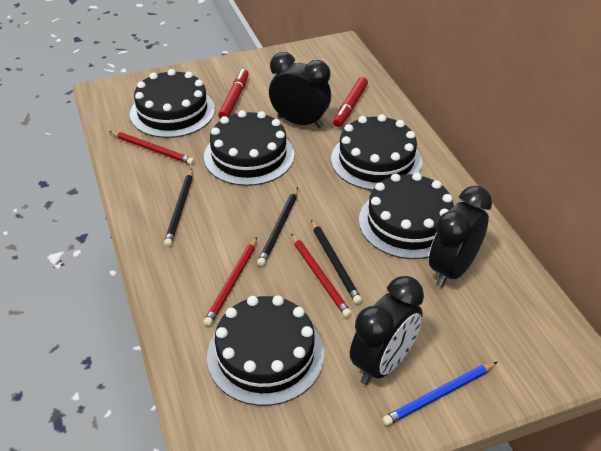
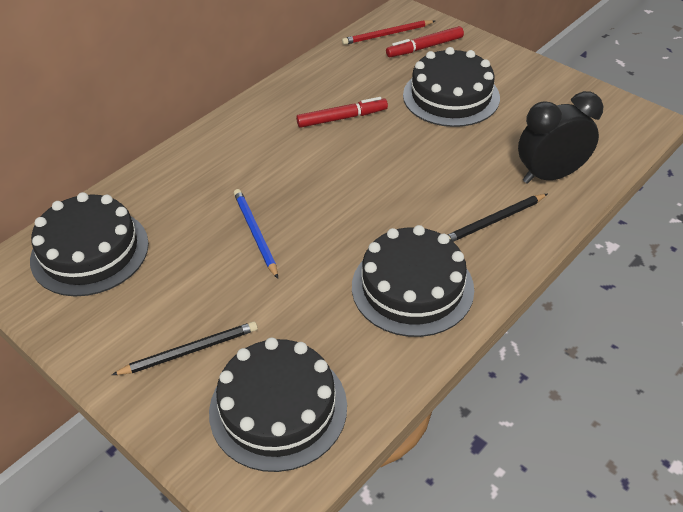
black cake: [130,69,215,138] [204,110,294,186] [207,295,324,406] [331,114,422,190] [359,173,454,259] = 5 -> [30,192,149,296] [209,337,347,472] [352,225,474,337] [403,47,500,127] = 4
black clock: [269,52,331,129] [350,276,424,385] [429,186,492,287] = 3 -> [518,91,603,184] = 1
black pencil: [164,169,193,247] [257,187,298,266] [311,220,362,304] = 3 -> [112,321,258,375] [447,194,547,242] = 2
red pencil: [109,131,194,165] [203,237,257,326] [291,234,352,318] = 3 -> [342,20,435,45] = 1

